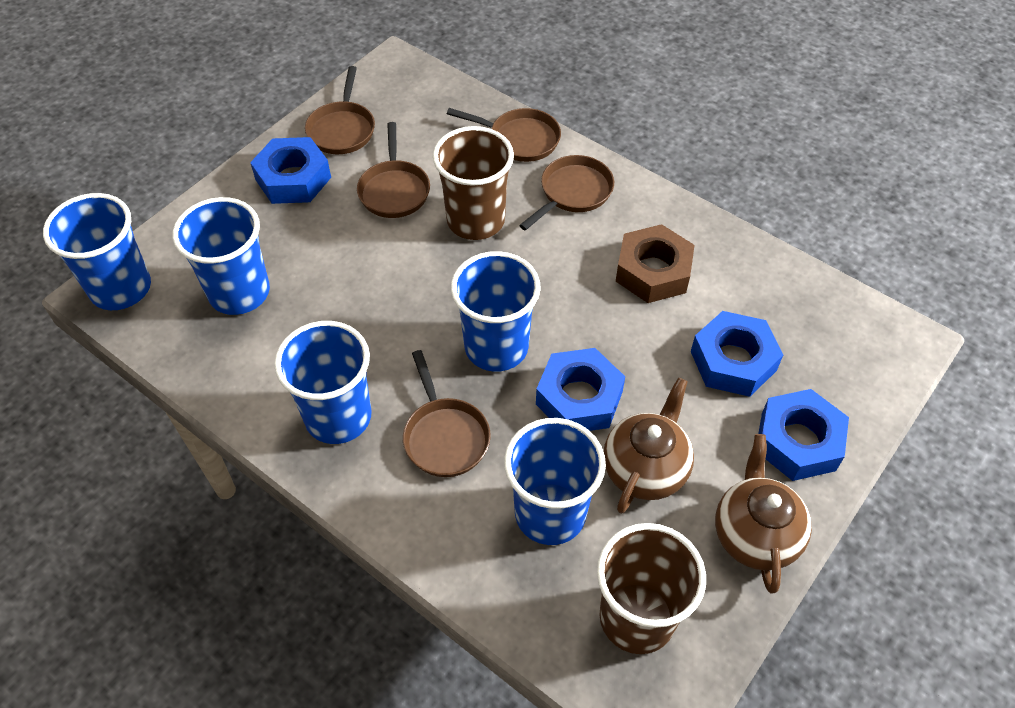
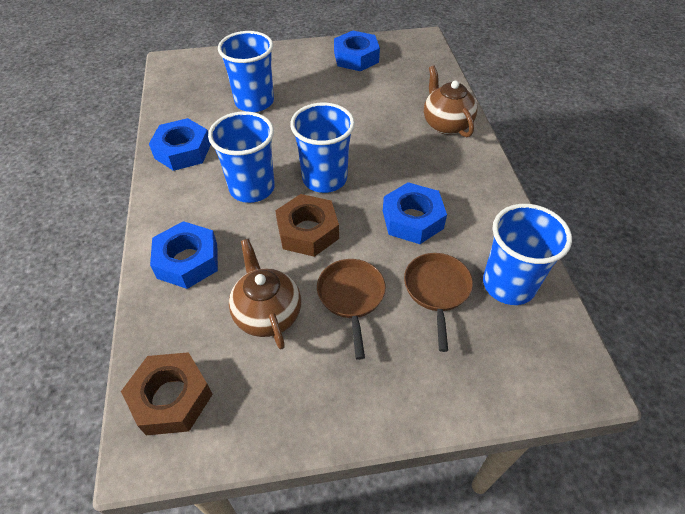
blue cup: [43,193,151,310] [173,197,270,315] [274,321,372,444] [451,251,541,372] [504,418,606,545] = 5 -> [208,111,275,203] [218,31,274,112] [290,102,355,193] [483,204,572,305] = 4
brown cup: [433,126,514,240] [597,523,706,654] = 2 -> none = 0
brown nut: [616,224,695,303] = 1 -> [121,352,213,435] [275,194,339,257] = 2
brown pan: [305,66,375,154] [357,122,430,218] [403,350,491,477] [447,108,561,162] [519,155,614,231] = 5 -> [317,259,386,360] [404,253,473,352] = 2

